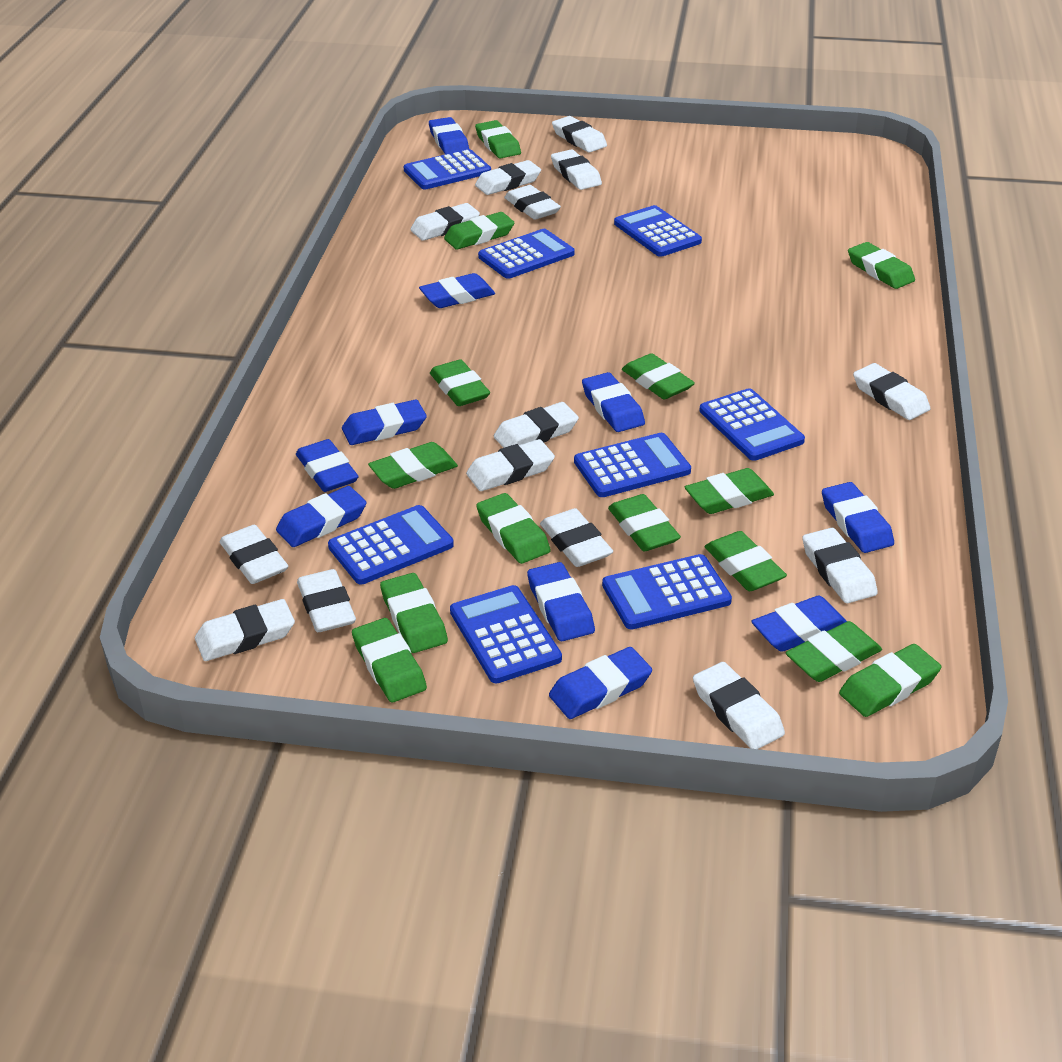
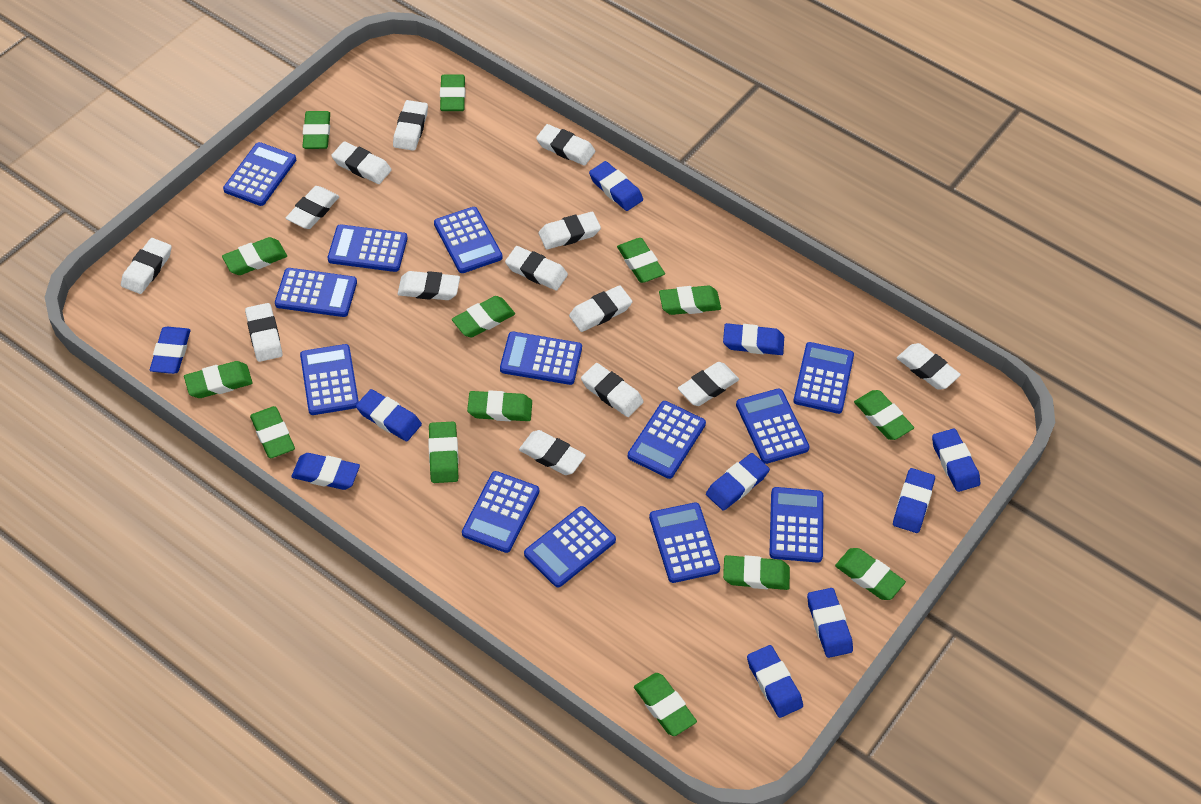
blue calculator: [328,505,454,585] [403,149,491,189] [450,585,562,684] [478,229,575,279] [574,433,691,497] [602,554,732,630] [614,205,702,257] [699,388,805,461] = 8 -> [223,142,296,206] [275,268,357,317] [300,344,359,415] [328,224,408,272] [434,207,503,273] [462,471,539,553] [500,332,582,385] [524,506,616,587] [628,401,706,479] [649,502,720,583] [736,388,810,464] [769,487,823,563] [793,342,854,414] = 13

